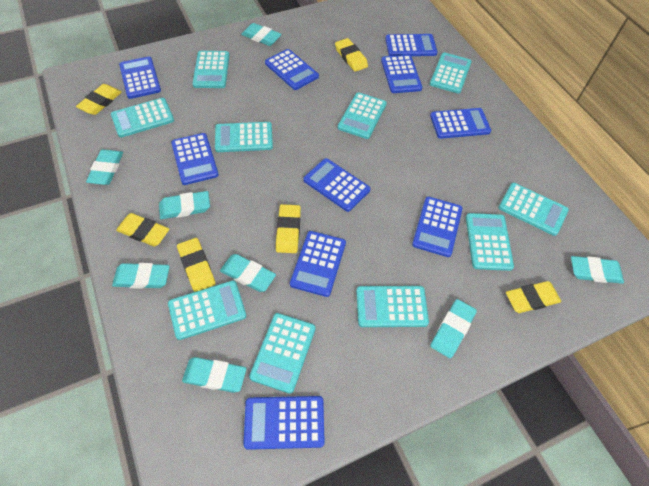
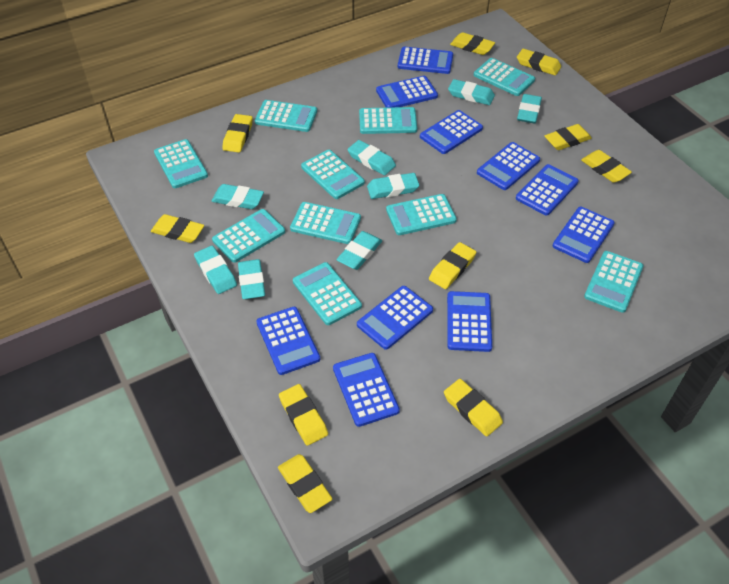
yellow eraser: [76,84,122,115] [116,213,169,247] [177,238,215,292] [276,204,301,253] [335,38,368,72] [506,281,561,313] = 6 -> [151,214,204,243] [222,114,253,152] [278,454,332,513] [279,384,328,446] [429,242,476,289] [444,379,503,437] [450,32,495,55] [517,49,561,76] [545,124,592,150] [581,150,632,183] = 10

